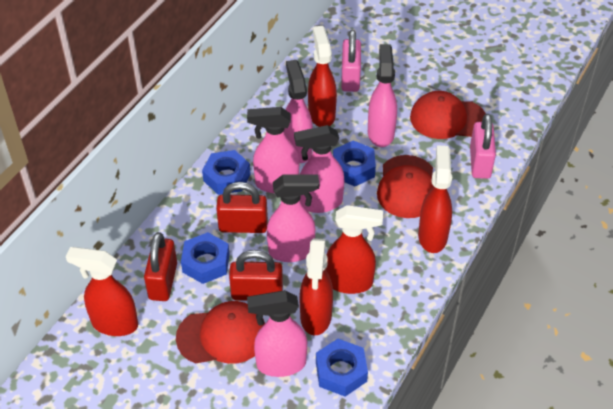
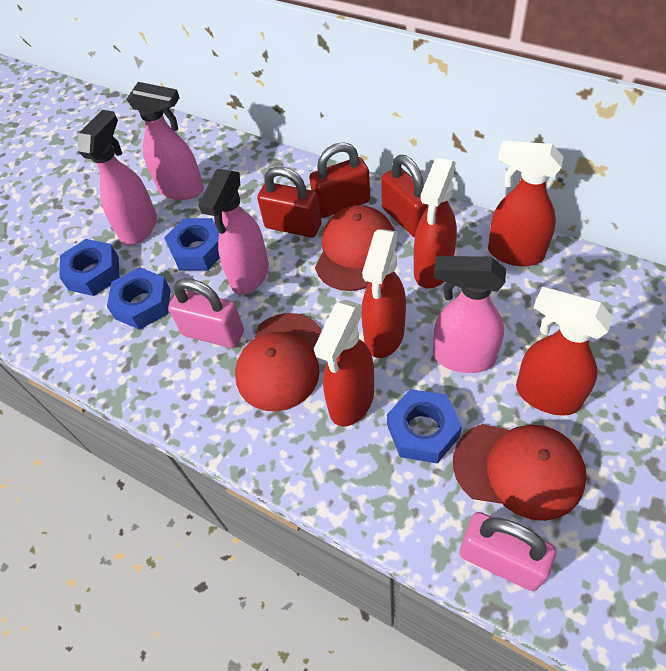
pink spray bottle: [247,107,299,193] [247,290,307,377] [267,174,319,262] [284,60,313,163] [294,125,344,213] [368,44,397,147] = 6 -> [77,110,157,246] [126,82,204,200] [198,169,269,295] [433,256,506,373] = 4

